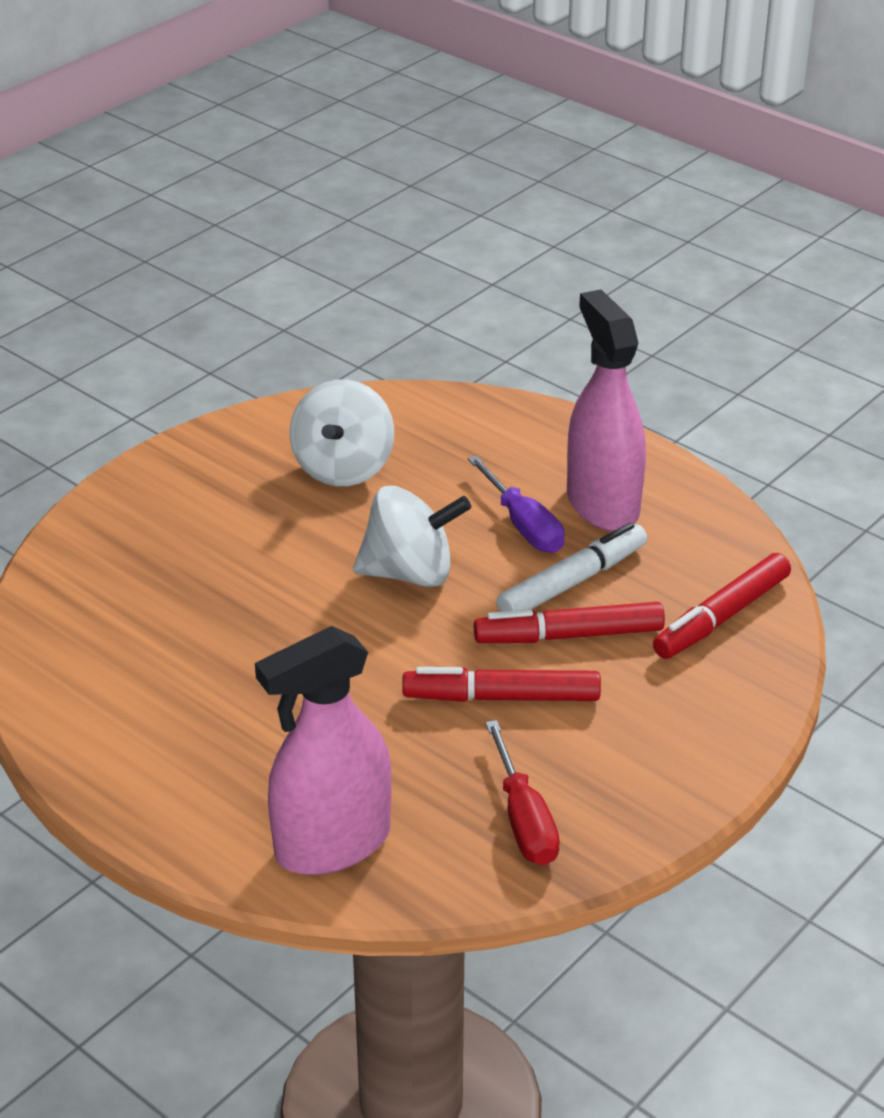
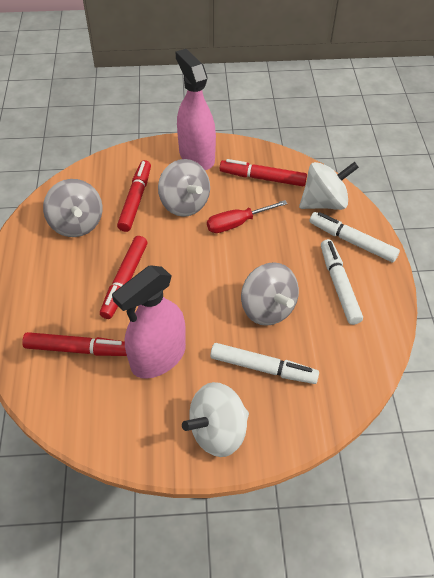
grey spinning top: none = 0 -> [43,179,103,237] [158,159,210,217] [241,262,299,326] = 3
purple screwdriver: [468,455,565,553] = 1 -> none = 0
red marker: [402,667,601,702] [474,602,665,643] [653,553,791,659] = 3 -> [22,332,127,356] [100,236,147,319] [117,160,151,232] [220,159,307,186] = 4
white marker: [496,523,647,612] = 1 -> [210,343,319,384] [309,212,400,262] [321,239,363,325] = 3

